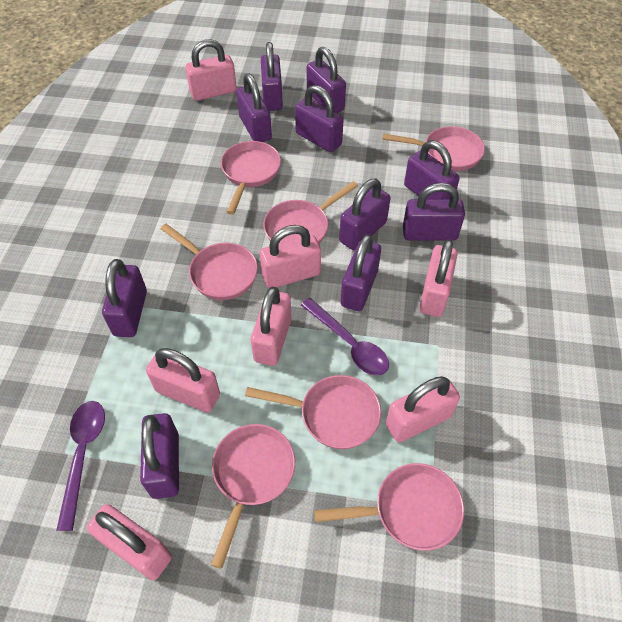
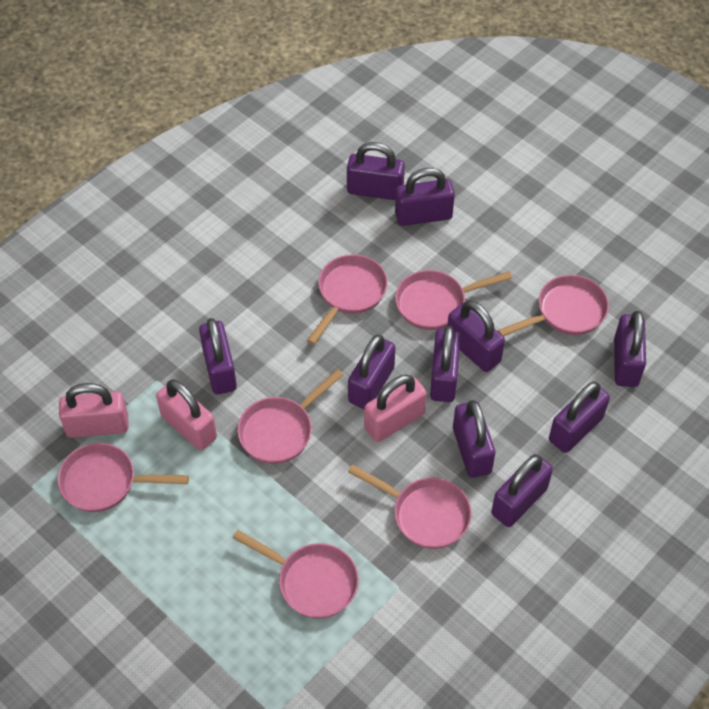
pink padlock: [87,504,172,580] [146,348,220,412] [185,39,237,101] [251,286,292,366] [260,225,321,288] [386,376,460,443] [419,239,458,317] = 7 -> [59,383,128,438] [156,380,217,450] [364,375,427,442] = 3
purple spoon: [56,401,105,531] [301,298,389,376] = 2 -> none = 0

